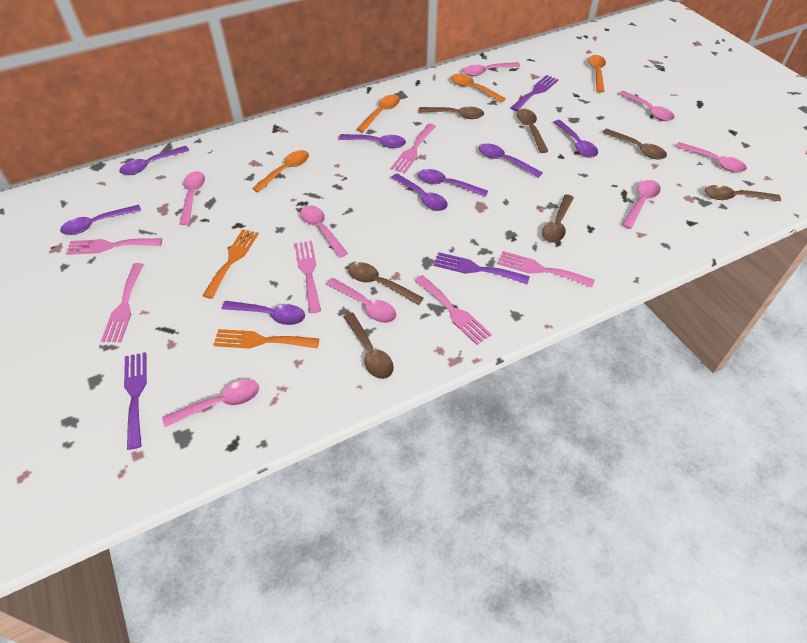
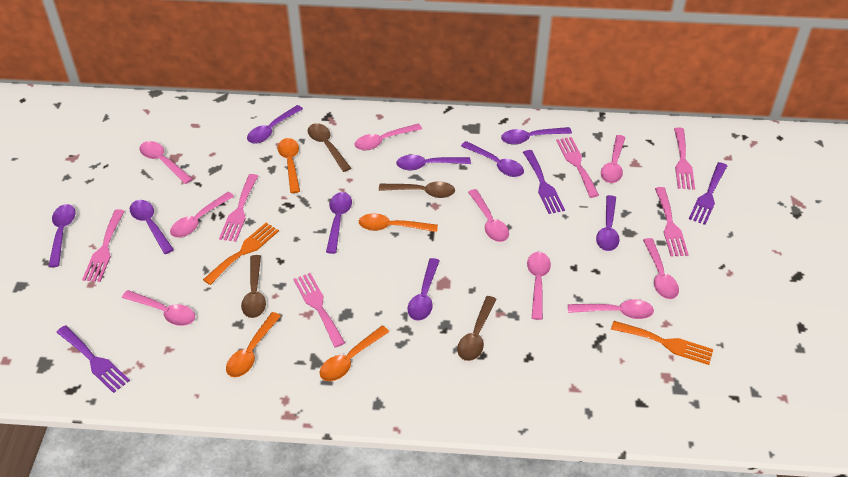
brown spoon: [344,312,394,379] [348,262,424,305] [419,107,484,119] [517,109,548,153] [542,194,574,243] [602,129,667,160] [705,185,781,201] = 7 -> [241,255,266,318] [308,123,351,172] [379,182,455,198] [457,296,496,361] = 4
pink spoon: [162,380,259,427] [180,171,205,225] [300,205,348,258] [327,278,396,323] [463,62,521,76] [618,91,675,121] [622,180,661,229] [675,142,747,172] = 8 -> [122,290,195,326] [139,141,193,184] [170,192,234,237] [354,123,422,150] [468,189,509,242] [527,252,551,320] [568,299,654,319] [601,135,626,183] [643,238,679,299] = 9
purple spoon: [60,205,141,235] [119,146,189,175] [222,301,305,325] [339,134,406,148] [391,173,448,211] [418,169,488,197] [479,143,543,178] [553,120,598,158] = 8 -> [49,204,76,267] [130,200,174,254] [247,105,303,144] [326,192,352,254] [396,155,471,170] [407,258,440,321] [461,141,524,177] [501,127,572,145] [596,195,620,251] = 9

